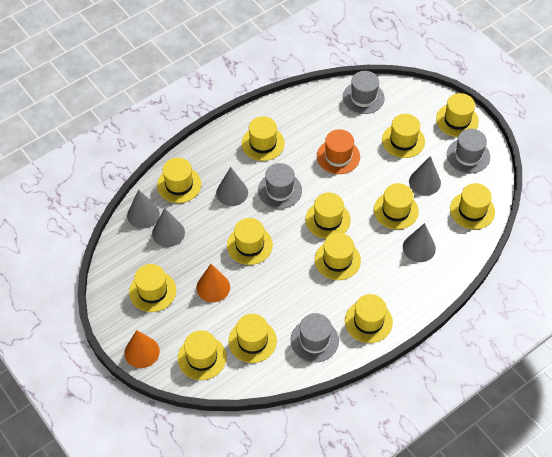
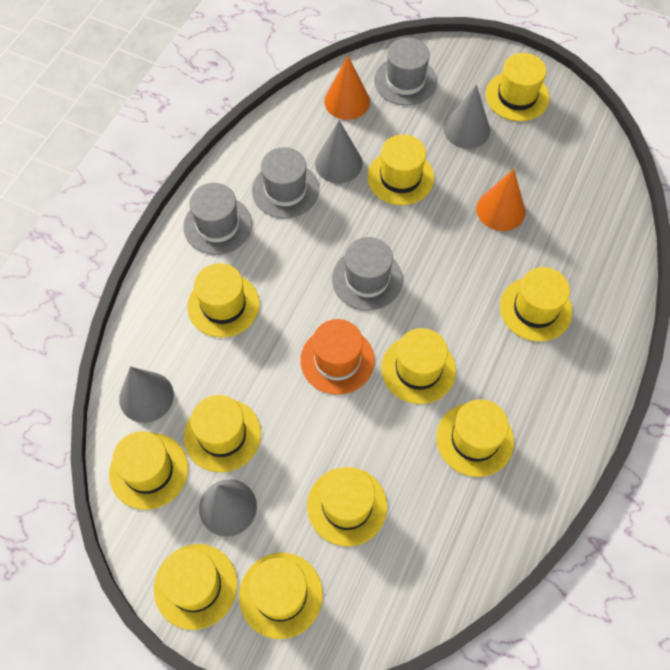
grey cone: [127,189,160,229] [152,208,185,247] [216,167,248,206] [403,223,436,262] [409,156,441,195] = 5 -> [119,367,174,423] [199,479,257,536] [315,120,363,183] [443,85,490,149] = 4
yellow hat: [129,264,176,312] [157,158,201,203] [178,330,226,380] [227,218,273,265] [228,314,277,363] [242,116,285,161] [306,193,351,239] [315,233,361,280] [345,294,393,343] [374,183,419,230] [382,114,425,158] [436,93,479,137] [450,183,495,230] = 13 -> [109,431,188,510] [154,544,238,630] [184,395,261,472] [187,263,260,338] [239,553,323,639] [307,467,387,546] [367,134,434,205] [381,328,456,404] [436,399,514,477] [486,53,550,121] [500,267,572,342] = 11

